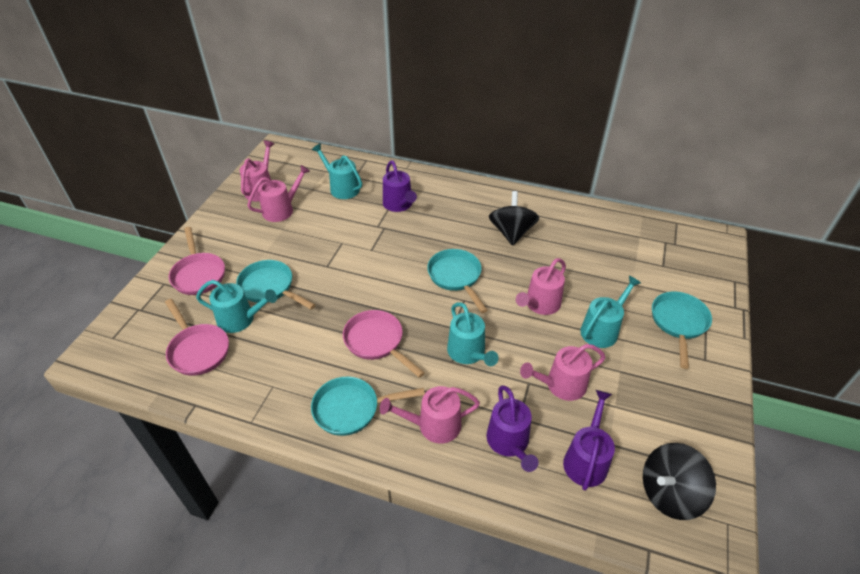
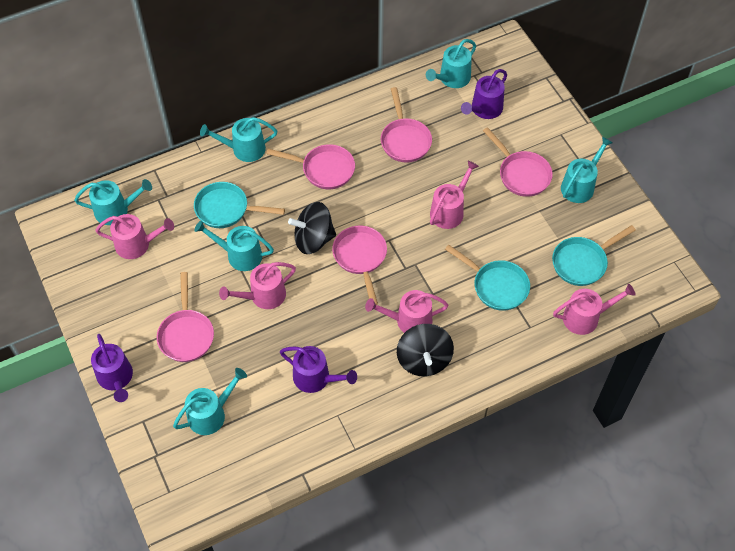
pink pan: [165,299,229,376] [169,227,225,295] [343,310,425,378] = 3 -> [157,272,214,362] [266,144,355,189] [332,226,387,305] [381,87,432,163] [483,127,553,197] = 5
turquoise pan: [236,260,315,310] [311,377,425,436] [427,249,488,313] [652,292,712,369] = 4 -> [194,182,285,228] [445,245,530,311] [552,225,636,286] = 3
turquoise watering can: [196,280,277,333] [312,143,362,199] [447,302,499,366] [580,276,641,348] = 4 -> [74,179,152,225] [173,368,247,435] [194,220,274,271] [200,117,277,162] [426,39,476,88] [561,136,613,203] = 6

